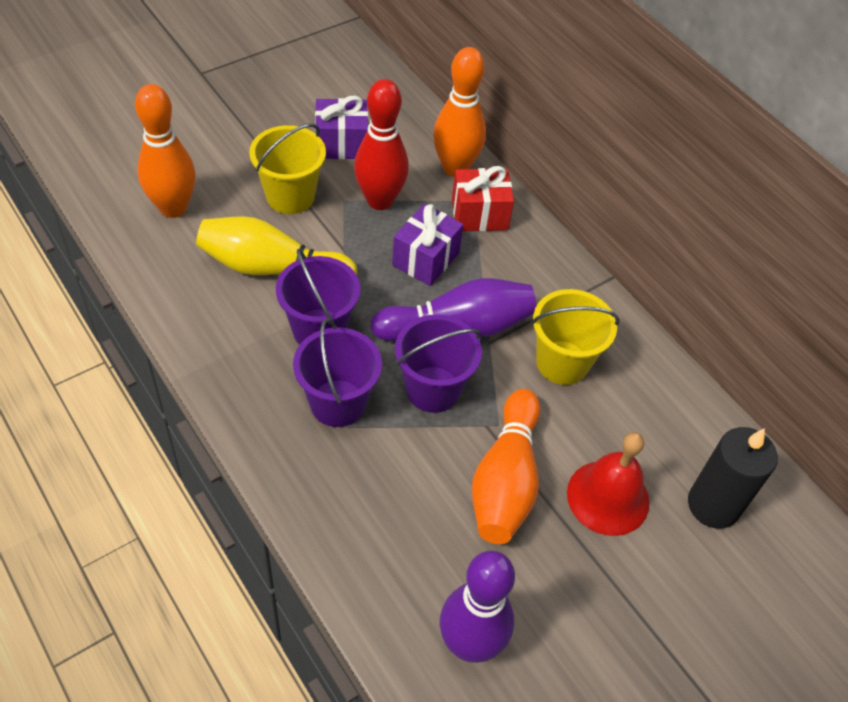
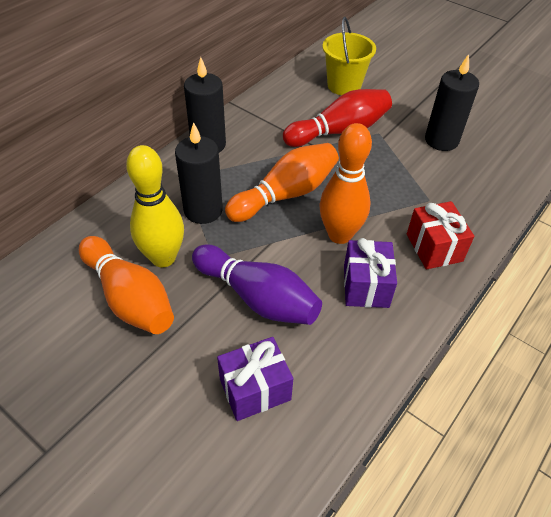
black candle: [688,427,778,529] = 1 -> [175,122,223,224] [184,57,226,152] [425,54,479,151] = 3
purple bowling pin: [370,278,536,341] [440,551,515,663] = 2 -> [192,244,322,325] = 1
purple bucket: [276,249,360,345] [293,319,382,427] [395,315,482,413] = 3 -> none = 0
red bell: [567,432,650,536] = 1 -> none = 0
yellow bucket: [249,124,326,214] [531,289,620,385] = 2 -> [323,17,376,95] = 1

